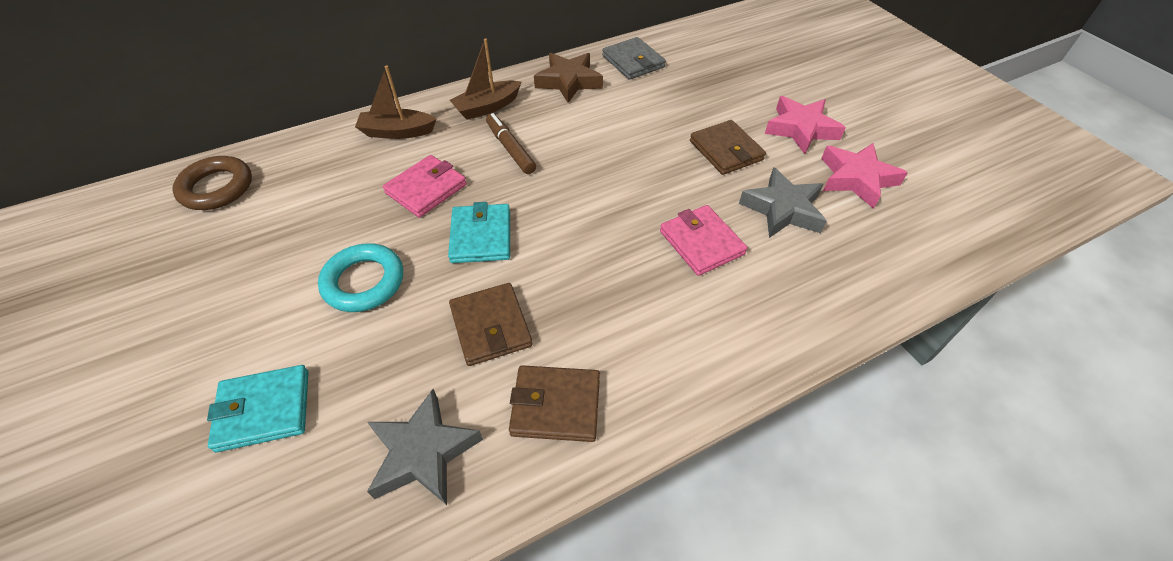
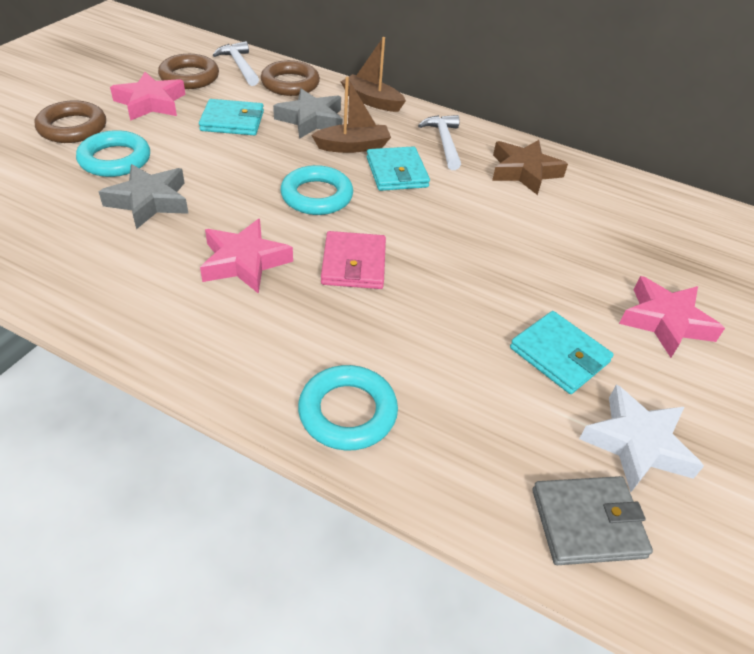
brown marker: [486,113,536,174] = 1 -> none = 0
brown ring: [172,156,252,210] = 1 -> [35,100,106,143] [158,54,219,89] [261,60,320,96] = 3
brown wallet: [449,283,532,366] [509,365,600,442] [690,120,766,175] = 3 -> none = 0
pink star: [765,96,846,154] [821,143,908,209] = 2 -> [110,72,186,121] [200,219,293,294] [619,276,725,358] = 3
pink wallet: [383,155,467,218] [660,205,748,276] = 2 -> [321,231,386,289] = 1
turquoise ring: [318,243,403,312] = 1 -> [76,130,150,177] [280,165,353,215] [298,365,398,451] = 3
turquoise wallet: [207,365,309,452] [448,202,510,263] = 2 -> [199,99,264,135] [367,146,430,191] [510,311,614,394] = 3
white hammer: none = 0 -> [213,41,259,86] [418,115,461,170] = 2
white star: none = 0 -> [579,384,704,492] = 1

